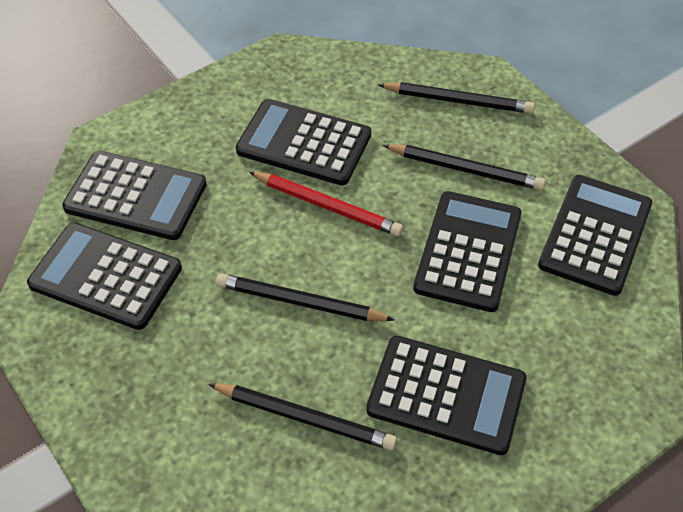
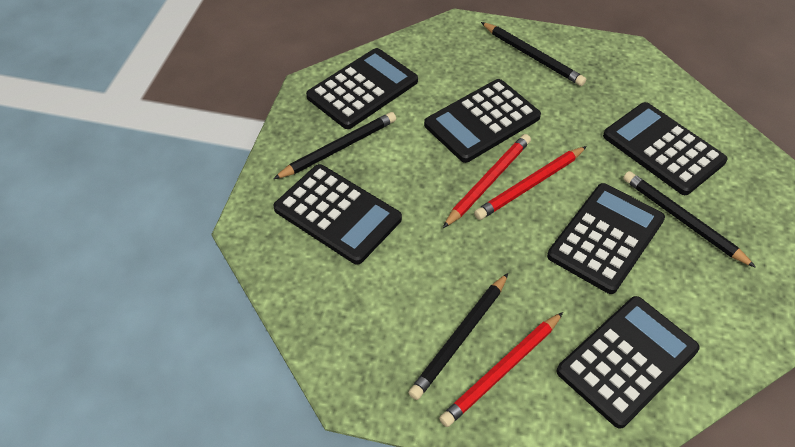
red pencil: [249,171,403,236] = 1 -> [439,312,563,427] [443,134,531,228] [474,146,587,220] = 3

